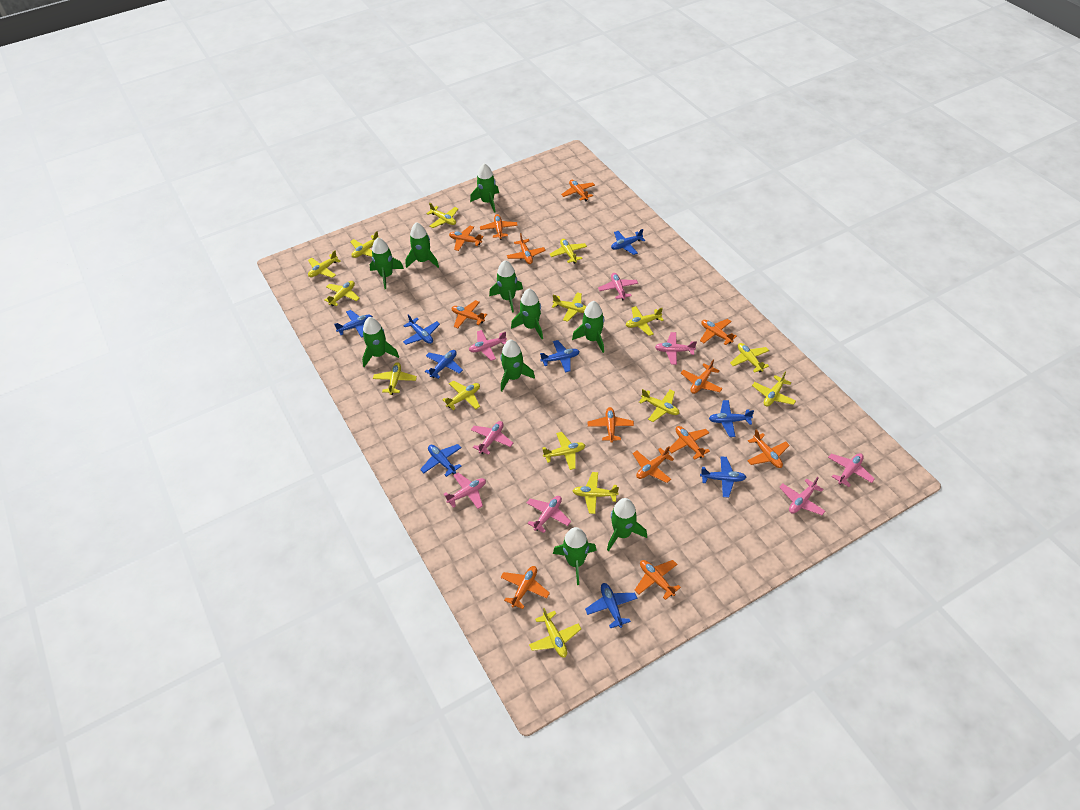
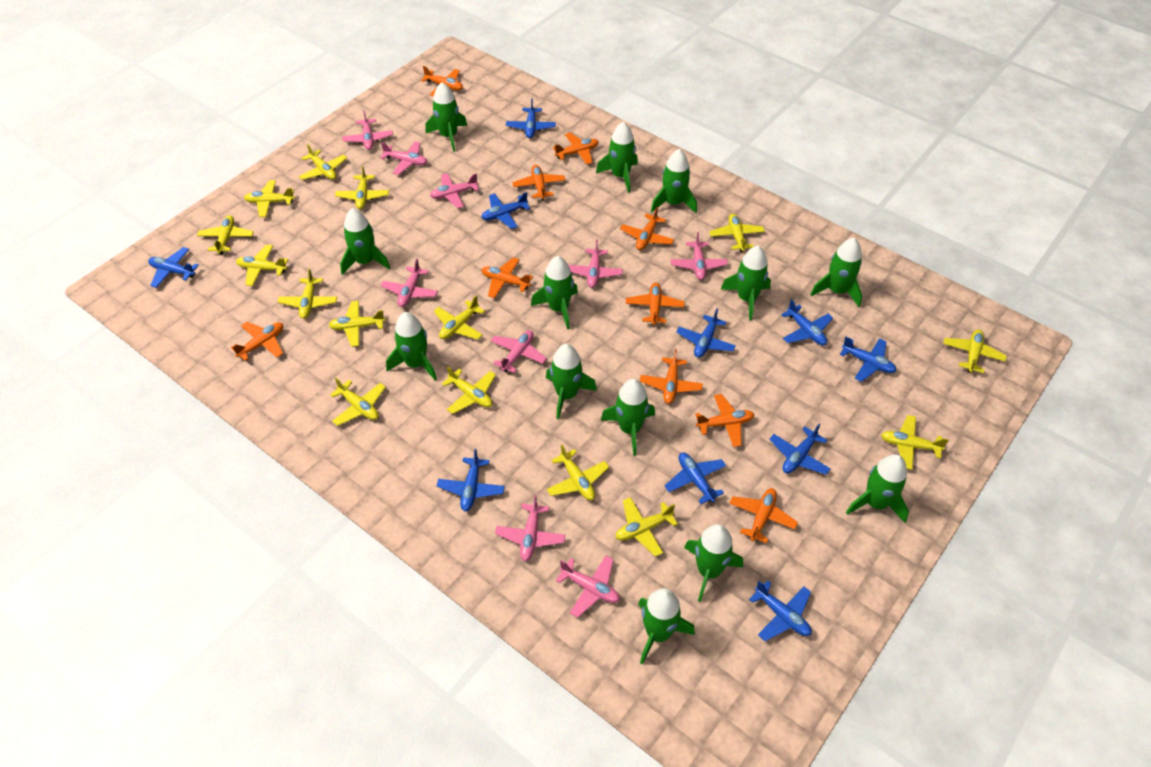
blue plane: [334,310,373,338] [403,314,440,345] [420,444,462,477] [425,350,463,379] [540,340,580,372] [585,583,638,628] [611,229,645,255] [700,457,746,497] [709,400,754,437] = 9 -> [148,247,199,288] [437,449,505,511] [481,192,530,229] [506,98,556,138] [665,453,726,504] [676,308,736,358] [749,580,812,641] [769,423,830,475] [781,299,833,345] [840,337,896,382] = 10
green rocket: [362,317,399,367] [370,237,404,289] [405,222,439,268] [470,163,499,213] [489,260,523,313] [500,339,535,391] [511,289,543,339] [553,527,597,585] [572,301,604,353] [607,498,647,551] = 10 -> [340,208,390,275] [386,312,437,381] [425,82,467,152] [531,256,578,330] [546,344,597,419] [596,122,638,193] [601,379,655,456] [638,588,695,665] [651,149,697,213] [684,524,743,602] [721,246,771,320] [810,238,862,307] [846,455,909,523] = 13
orange plane: [449,226,483,251] [452,300,487,328] [480,214,518,240] [500,566,550,609] [507,233,545,264] [561,180,595,201] [588,407,634,443] [633,446,674,483] [635,560,681,600] [669,426,710,460] [681,360,723,394] [700,319,737,345] [747,429,790,468] = 13 -> [231,322,283,361] [421,66,463,96] [481,257,533,298] [512,165,565,201] [553,132,599,165] [620,207,674,250] [626,283,684,326] [640,349,703,404] [695,394,755,447] [729,488,798,543] = 10
pink plane: [444,473,486,509] [469,330,507,361] [471,421,513,455] [527,496,571,533] [598,273,638,301] [655,332,697,365] [779,477,826,515] [828,453,875,487] = 8 -> [342,110,393,150] [380,141,427,175] [381,258,438,307] [430,173,479,208] [491,330,547,373] [495,495,565,561] [556,556,620,618] [568,240,623,288] [671,232,728,280] = 9

